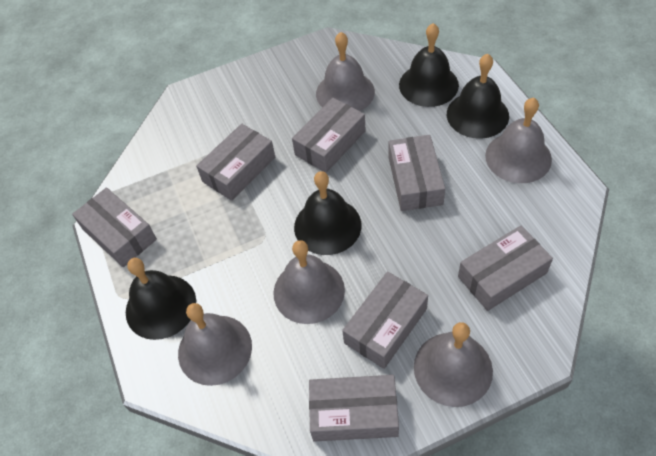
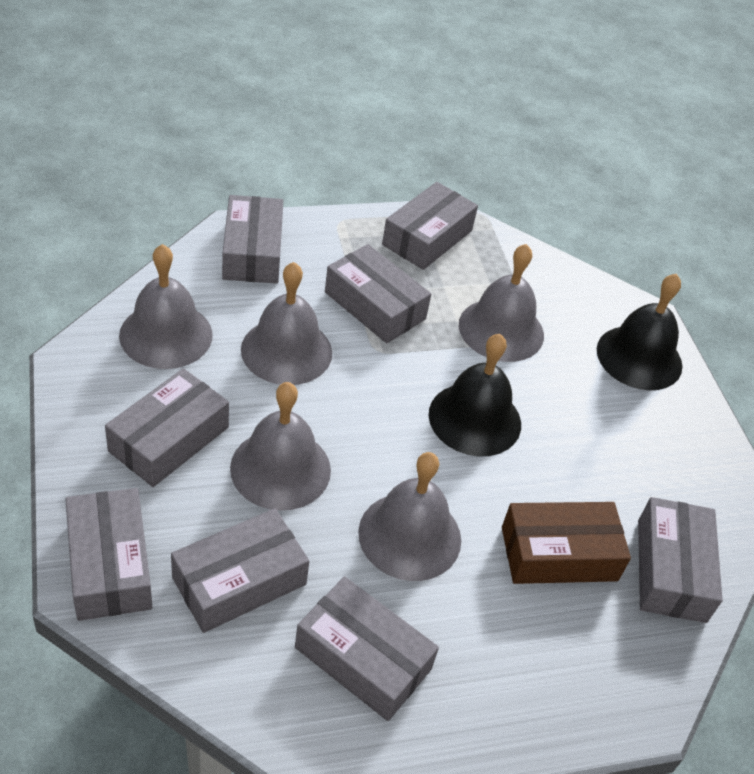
black bell: [126,258,196,340] [294,171,361,255] [399,23,459,107] [447,54,509,139] = 4 -> [429,334,521,456] [597,274,682,390] = 2
brown box: none = 0 -> [502,502,631,584] = 1
grey box: [72,187,157,267] [196,124,275,201] [292,98,366,173] [309,375,399,442] [342,272,428,369] [389,135,445,211] [458,225,553,311] = 7 -> [65,488,152,621] [105,368,229,487] [171,508,309,633] [222,195,283,284] [295,576,439,721] [325,244,431,343] [382,182,478,270] [638,497,723,623] = 8

